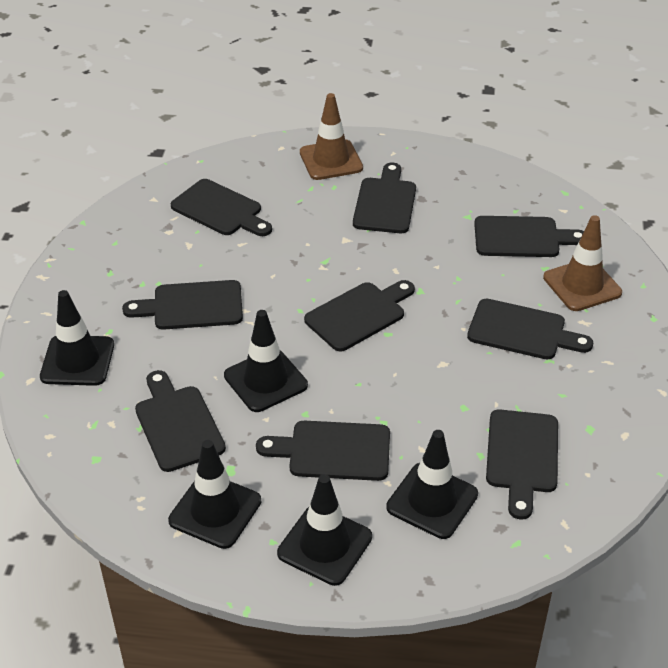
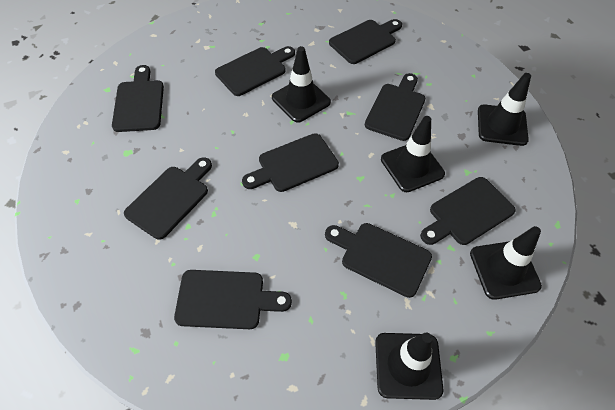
brown traffic cone: [300,93,363,180] [543,215,622,311] = 2 -> none = 0

